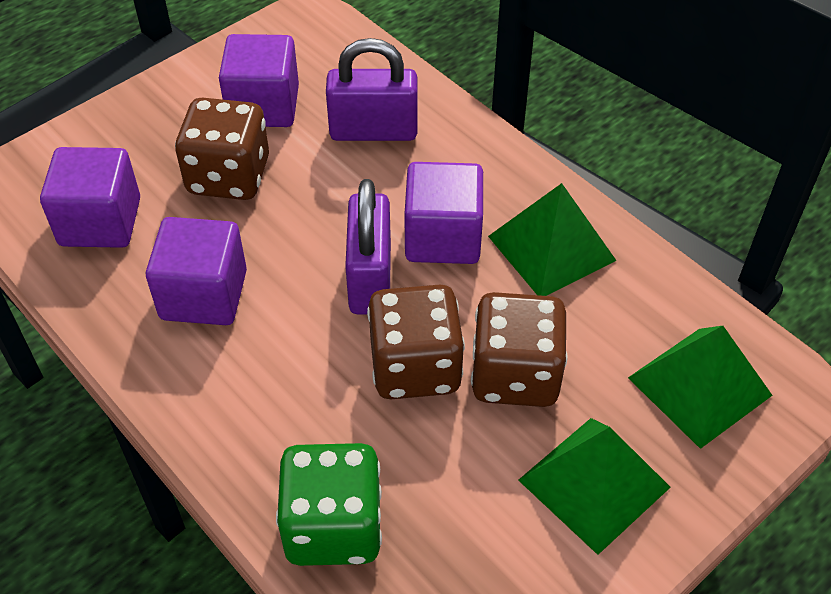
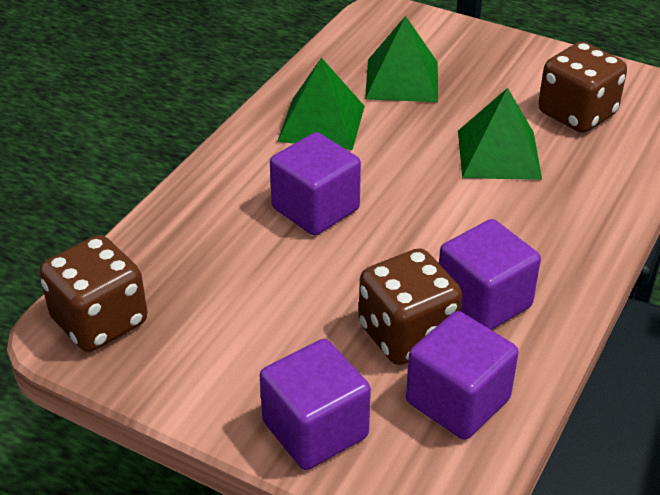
green dice: [276,443,382,566] = 1 -> none = 0
purple padlock: [326,38,418,141] [345,179,391,315] = 2 -> none = 0

